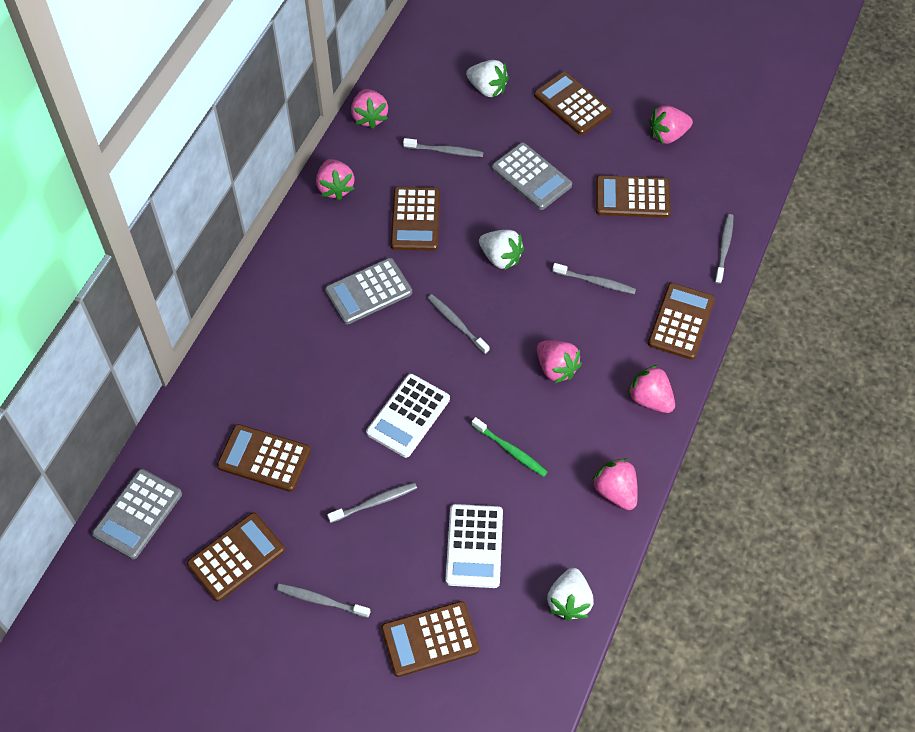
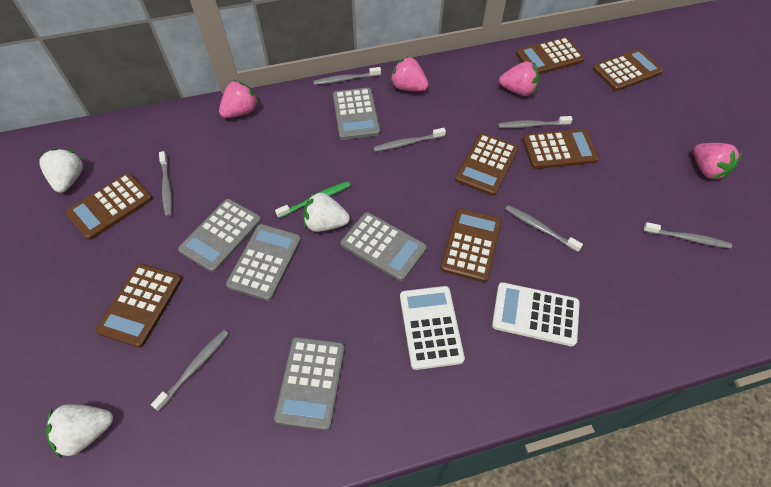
grey calculator: [92,469,182,560] [325,258,412,325] [492,142,572,210] = 3 -> [178,199,262,273] [226,224,301,301] [274,337,345,430] [333,88,380,140] [341,212,427,281] = 5
grey toothbrush: [277,583,371,618] [327,482,417,523] [403,138,484,157] [428,294,490,354] [552,263,636,294] [715,214,734,284] = 6 -> [151,330,229,411] [159,151,172,217] [313,67,381,85] [373,128,446,152] [498,116,573,128] [505,205,583,252] [643,222,732,249] = 7
pink strawberry: [316,159,354,200] [351,89,388,129] [537,340,582,383] [591,459,638,510] [627,365,675,413] [649,105,693,144] = 6 -> [219,80,259,118] [390,56,429,91] [499,61,539,96] [693,143,742,180] = 4

